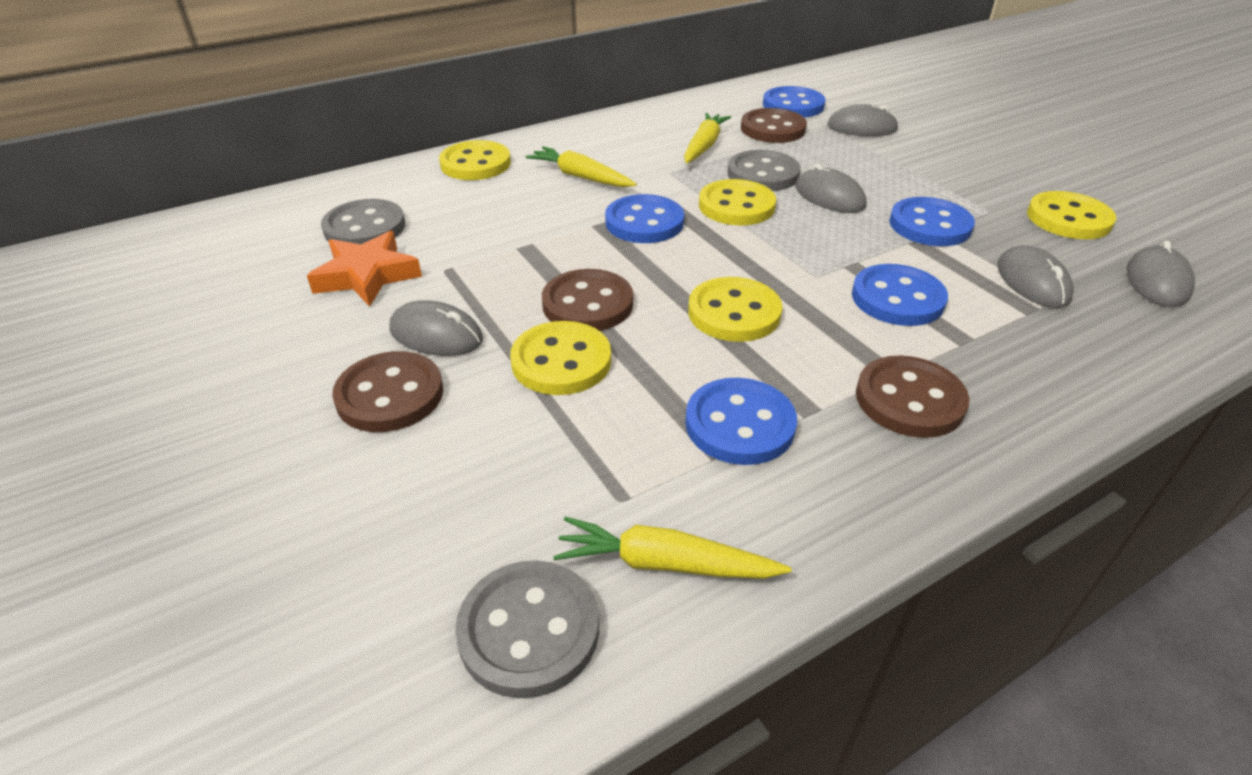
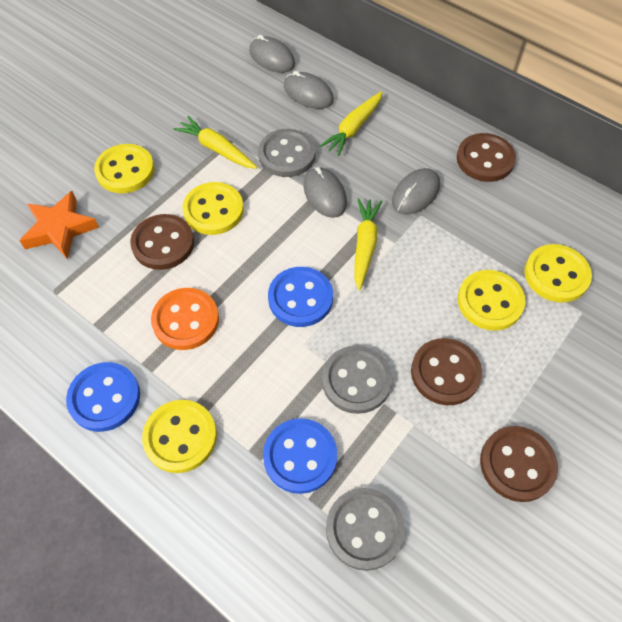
blue button: [605,194,684,243] [685,378,797,465] [763,86,826,118] [852,264,948,326] [889,197,975,246] = 5 -> [66,362,140,432] [263,418,337,494] [268,267,333,327] = 3
grey mouse: [389,300,483,356] [795,164,866,213] [827,104,899,136] [997,245,1074,308] [1126,241,1195,307] = 5 -> [249,35,295,73] [284,71,334,109] [304,167,347,218] [392,168,440,215] = 4
orange button: none = 0 -> [151,288,219,350] = 1

